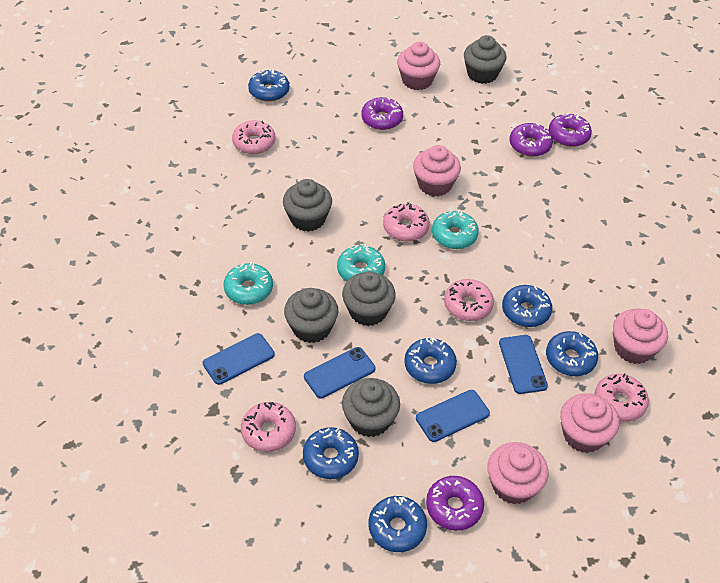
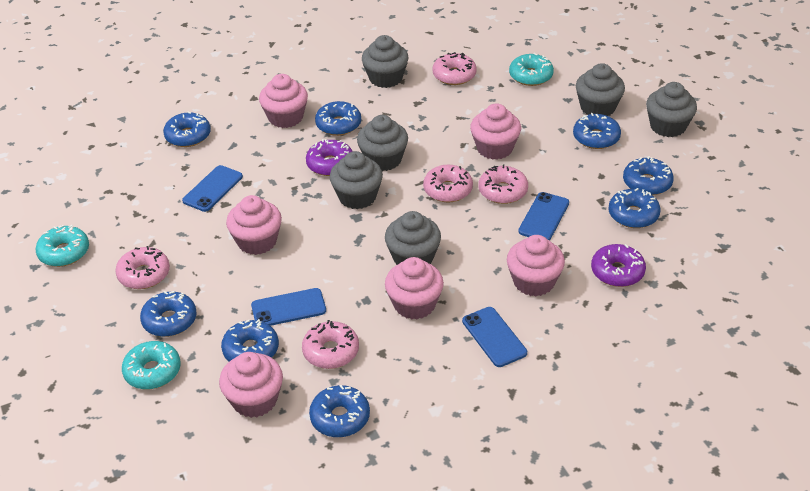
blue donut: [248,69,290,102] [303,427,359,479] [369,496,427,552] [404,338,457,384] [502,285,552,327] [546,331,598,376] = 6 -> [140,291,197,337] [163,111,211,147] [221,319,279,362] [309,385,370,437] [315,101,361,136] [573,113,621,149] [608,188,661,228] [623,156,674,195] = 8
grey cupcake: [283,179,332,232] [284,288,339,343] [342,271,396,326] [342,378,400,437] [464,35,506,84] = 5 -> [330,151,383,209] [357,115,408,171] [362,35,408,88] [385,211,441,265] [576,63,625,116] [646,82,697,137] = 6
pink cupcake: [397,42,440,90] [413,145,461,196] [487,442,549,504] [560,393,619,453] [613,309,668,364] = 5 -> [219,352,283,418] [226,195,282,255] [259,74,308,128] [385,257,444,319] [470,103,521,160] [507,235,565,296] = 6
purple donut: [361,97,403,130] [426,476,484,531] [509,123,553,157] [549,113,592,147] = 4 -> [306,139,353,176] [591,244,646,287] = 2

